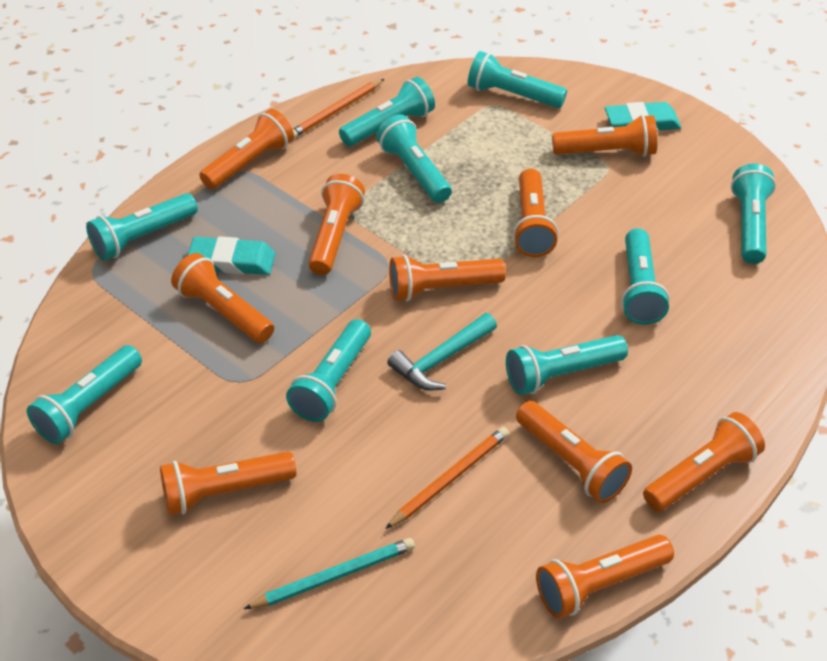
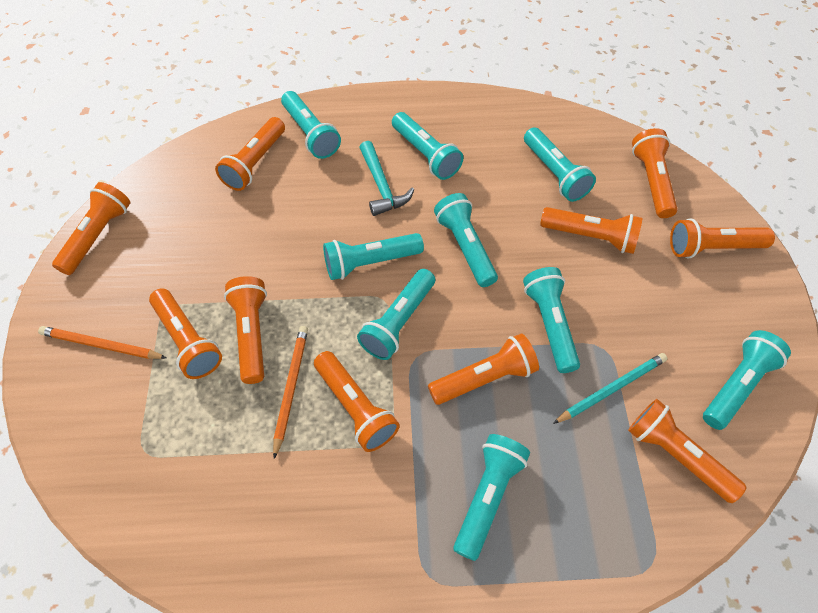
turquoise eraser: [187,236,275,275] [605,102,681,132] = 2 -> none = 0

